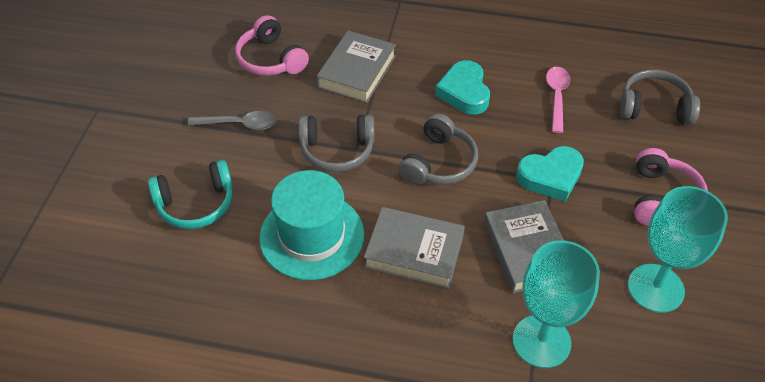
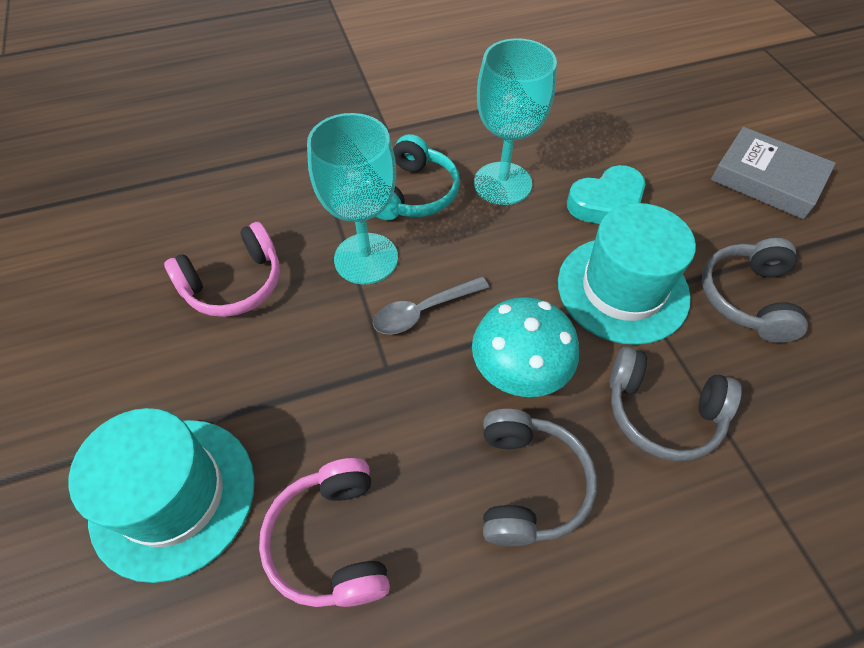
grey book: [317,31,396,103] [364,207,465,289] [484,200,564,293] = 3 -> [711,127,836,220] = 1
pink spoon: [546,67,570,133] = 1 -> none = 0
turquoise hat: [259,170,364,280] = 1 -> [68,408,255,583] [558,203,696,345] = 2
turquoise heart: [435,60,490,115] [516,146,584,201] = 2 -> [567,165,645,224] = 1
turquoise mushroom: none = 0 -> [472,297,579,397] = 1

